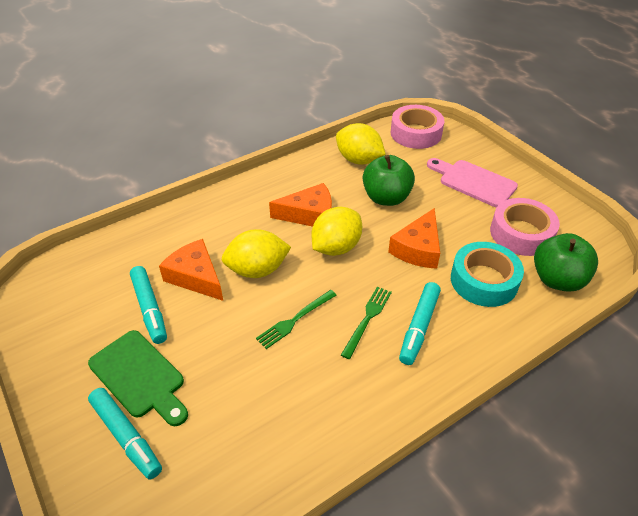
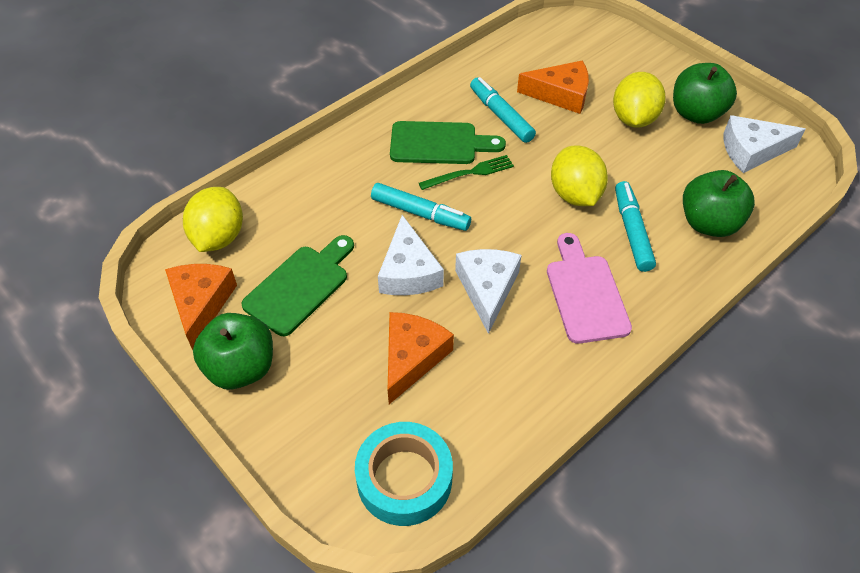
green apple: [363,155,415,206] [534,233,598,292] = 2 -> [193,313,273,389] [673,63,737,124] [683,170,755,237] = 3
green cutting board: [88,330,188,426] = 1 -> [241,235,354,336] [390,121,506,164] = 2
green fork: [256,290,337,349] [341,286,392,359] = 2 -> [419,155,514,190] = 1
pink tape: [391,105,444,149] [490,198,560,256] = 2 -> none = 0
white cheese: none = 0 -> [378,215,444,295] [455,249,522,334] [723,115,806,173] = 3

